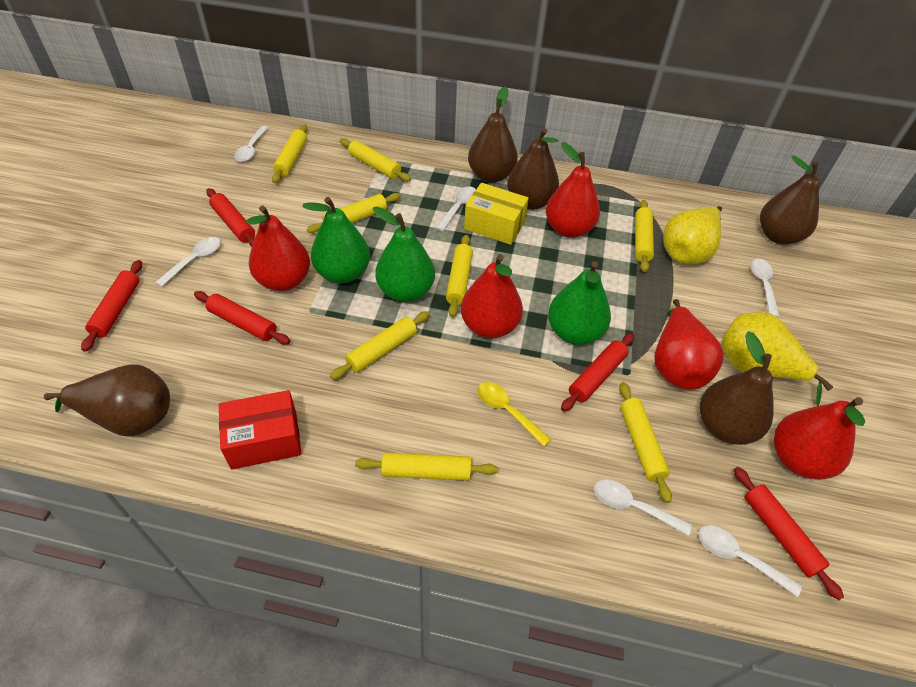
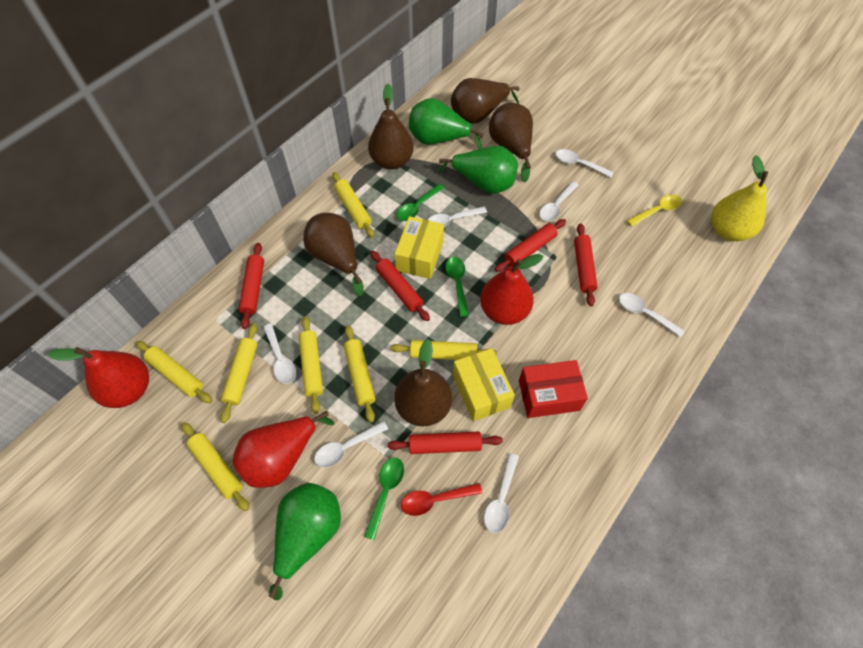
green spoon: none = 0 -> [364,458,404,540] [396,184,445,221] [445,257,469,317] = 3
red pear: [246,206,310,291] [461,254,523,338] [546,142,600,238] [654,299,724,389] [774,397,865,480] = 5 -> [48,347,149,408] [233,411,334,488] [480,254,543,325] = 3
red spoon: none = 0 -> [401,483,482,516] = 1
white spoon: [155,237,221,287] [234,126,269,162] [436,186,476,231] [594,479,692,536] [699,525,802,597] [750,258,780,317] = 6 -> [263,323,296,384] [314,421,388,468] [427,206,487,228] [484,453,519,533] [539,181,579,221] [555,149,614,177] [619,293,684,337] = 7
yellow box: [464,183,529,245] = 1 -> [395,216,444,279] [453,348,515,421] = 2
yellow pear: [663,206,722,265] [722,312,833,406] = 2 -> [711,155,768,241] = 1
yellow rolling pin: [272,125,308,183] [307,193,401,233] [330,311,430,380] [340,138,411,182] [355,453,498,481] [446,235,473,317] [619,382,672,503] [635,200,654,272] = 8 -> [136,341,212,403] [182,422,249,511] [220,323,257,423] [299,317,323,414] [332,172,374,238] [344,325,376,423] [391,340,497,360] = 7

